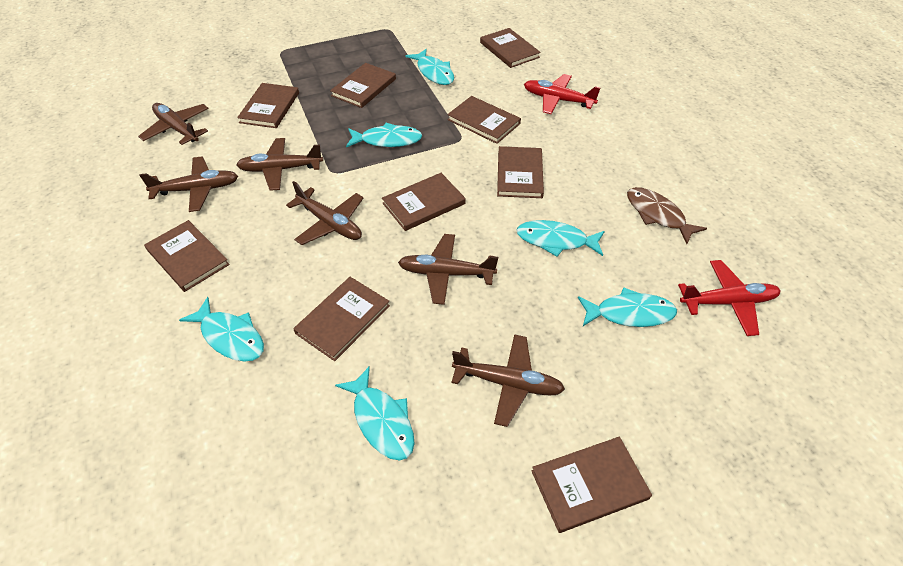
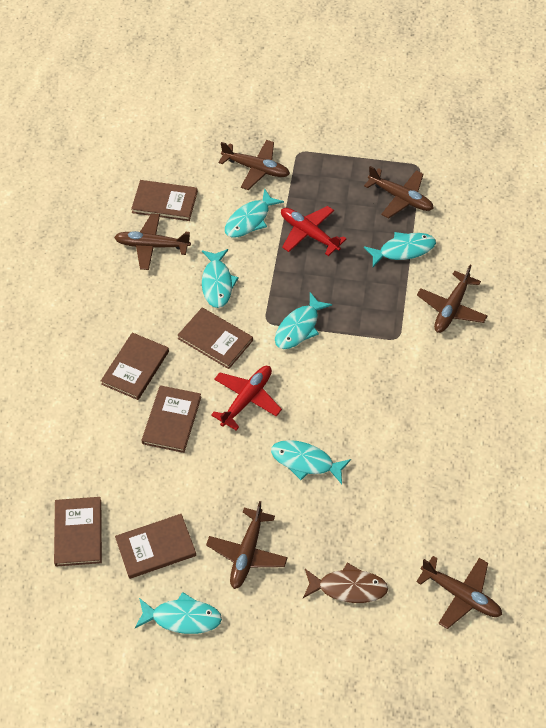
brown book: [144,220,229,292] [237,83,299,128] [293,277,390,361] [330,63,396,108] [382,173,466,231] [447,96,521,144] [480,28,541,68] [497,146,544,198] [532,437,652,533] = 9 -> [54,497,102,567] [101,333,169,400] [115,514,196,579] [131,180,198,221] [142,385,201,453] [177,308,253,369] = 6

